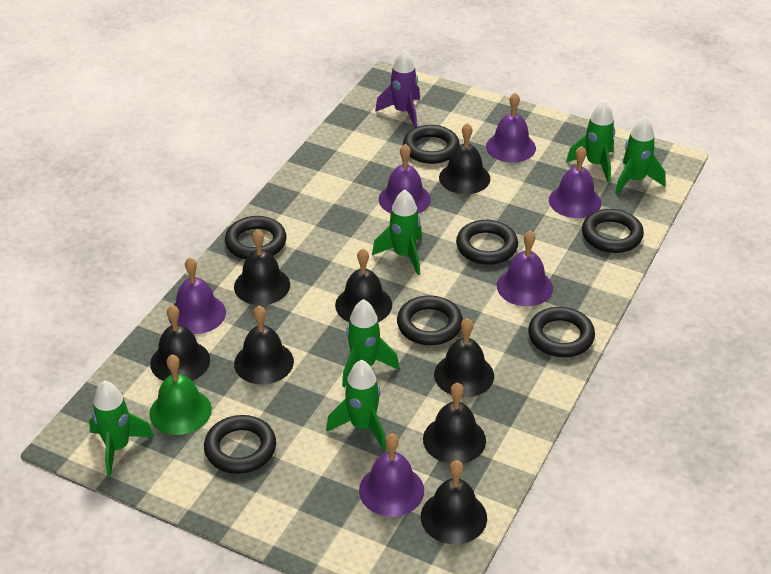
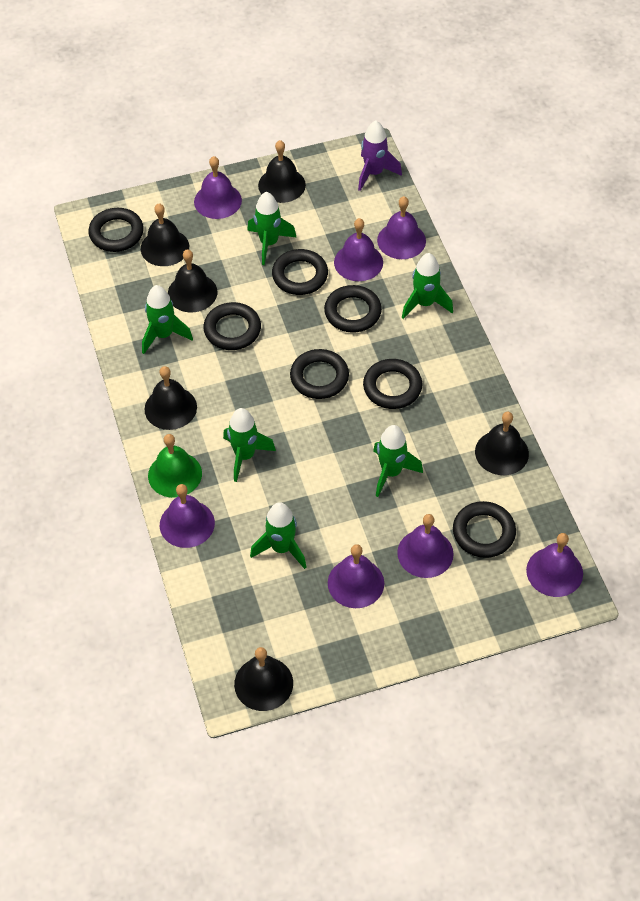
black bell: [150,305,210,381] [234,229,290,305] [234,306,294,385] [335,249,392,322] [421,460,487,544] [423,383,486,464] [434,318,494,397] [439,123,490,194] = 8 -> [141,203,189,266] [145,366,197,430] [168,249,217,313] [234,647,293,711] [258,140,306,203] [475,412,529,475] = 6
purple bell: [168,257,226,334] [359,433,424,517] [379,144,431,214] [486,93,536,163] [497,231,553,306] [549,146,601,218] = 6 -> [160,484,215,548] [194,156,242,219] [328,544,384,608] [334,218,383,281] [377,196,426,259] [397,514,454,578] [526,533,583,597] = 7

